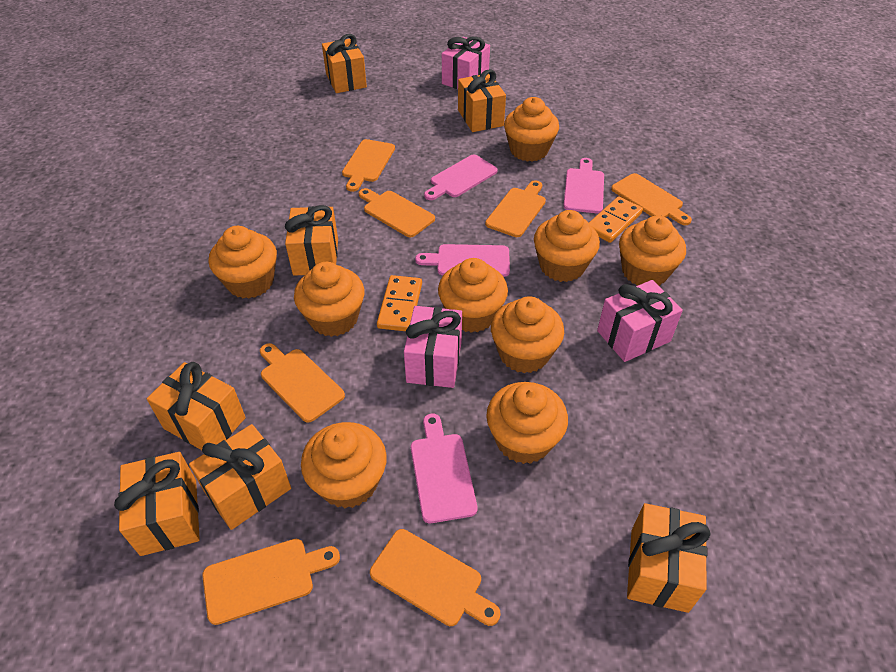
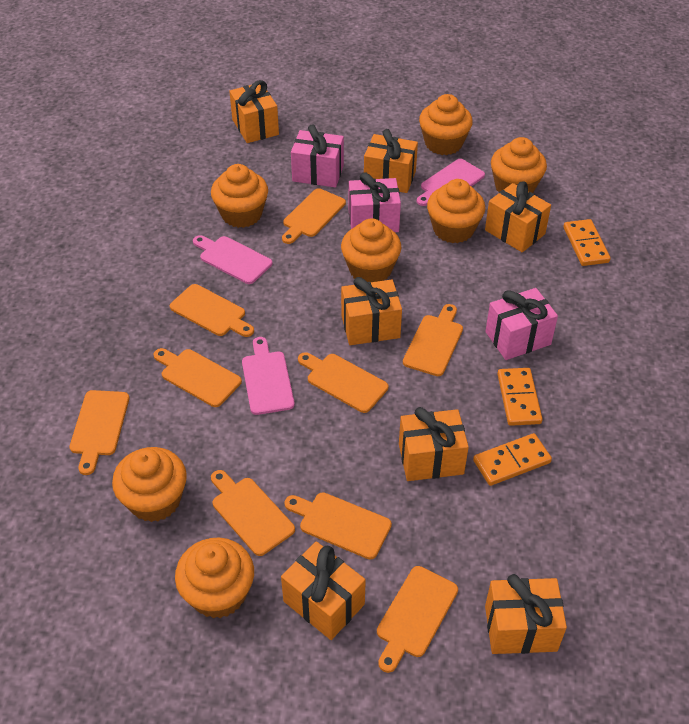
orange cupcake: [209,226,277,299] [294,262,364,337] [301,422,387,508] [438,258,508,333] [486,382,568,464] [491,296,564,373] [504,97,559,162] [534,210,600,282] [619,215,686,286] = 9 -> [112,447,187,522] [175,538,254,618] [211,164,268,228] [341,218,401,282] [419,94,473,155] [427,179,485,243] [491,137,547,193] = 7
orange cutting board: [202,539,340,625] [260,343,345,423] [342,139,395,192] [359,188,435,237] [370,529,501,626] [485,180,546,237] [611,173,692,225] = 7 -> [69,390,129,475] [154,348,242,407] [170,284,254,337] [211,470,295,556] [282,188,346,244] [284,492,392,559] [298,352,388,413] [377,566,458,673] [403,304,463,376] = 9
orange domino: [377,275,422,331] [589,196,643,243] = 2 -> [473,433,552,486] [497,368,543,426] [563,219,611,266] = 3
pink cutting board: [411,414,477,523] [415,244,510,277] [424,155,498,200] [563,158,604,213] = 4 -> [193,235,272,284] [242,337,295,415] [417,159,485,206] = 3

